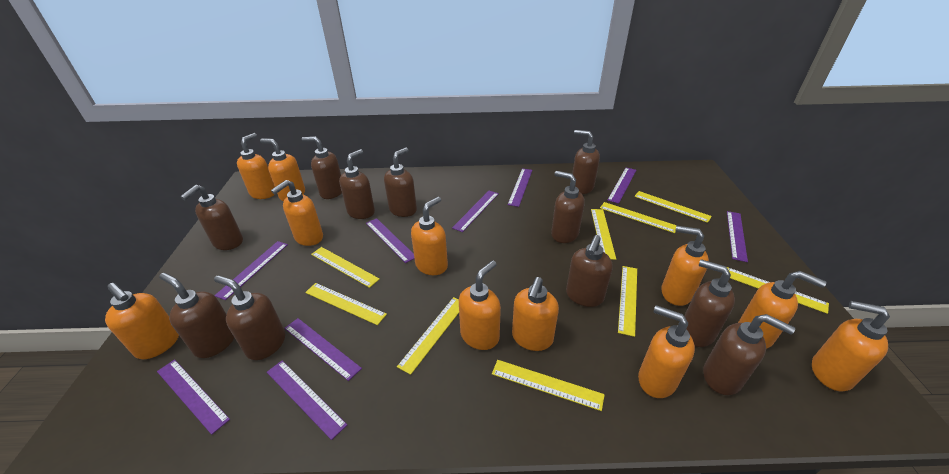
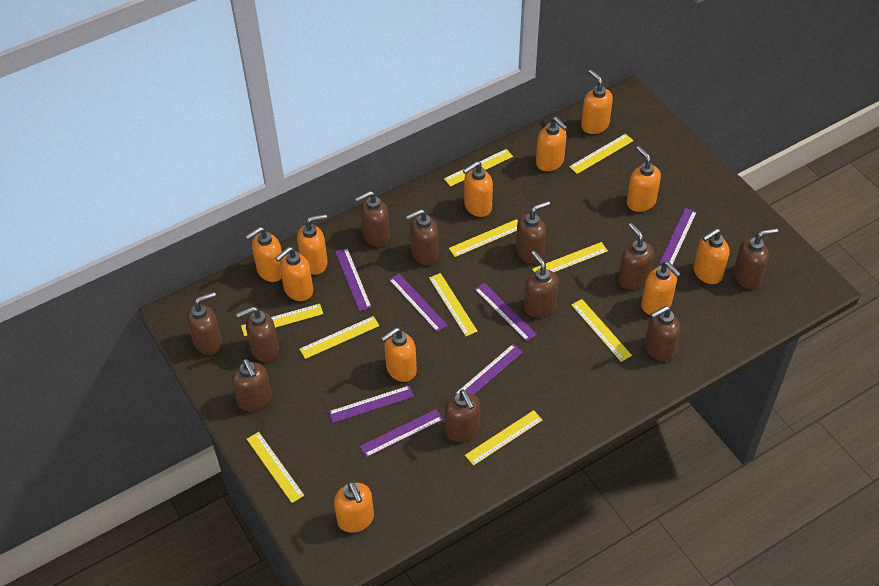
purple ruler: [157,359,230,435] [214,241,288,300] [267,361,347,440] [285,318,362,381] [366,218,414,263] [452,191,499,232] [508,168,532,207] [607,167,636,204] [727,211,748,262] = 9 -> [328,386,414,423] [335,248,372,311] [360,409,443,457] [389,274,447,332] [455,344,523,395] [474,283,537,341] [659,208,697,265] = 7
yellow ruler: [305,283,387,325] [311,247,379,288] [397,297,459,375] [492,360,605,411] [591,209,616,260] [600,202,677,233] [618,266,637,337] [634,191,712,223] [727,267,829,314] = 9 -> [241,304,323,336] [247,432,304,503] [300,316,380,359] [429,273,478,336] [444,149,513,187] [449,219,518,257] [465,410,542,466] [532,242,608,272] [569,134,633,174] [572,299,632,362] = 10

